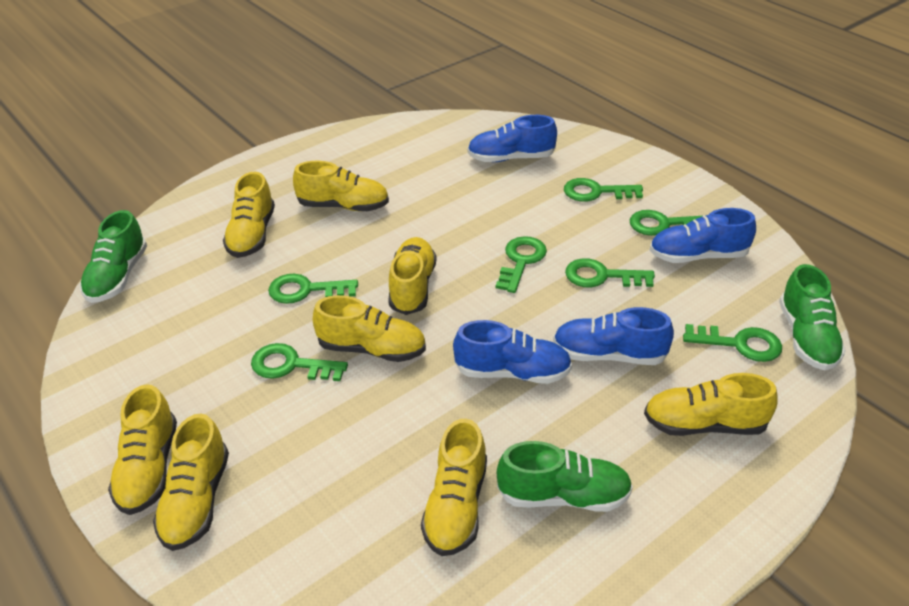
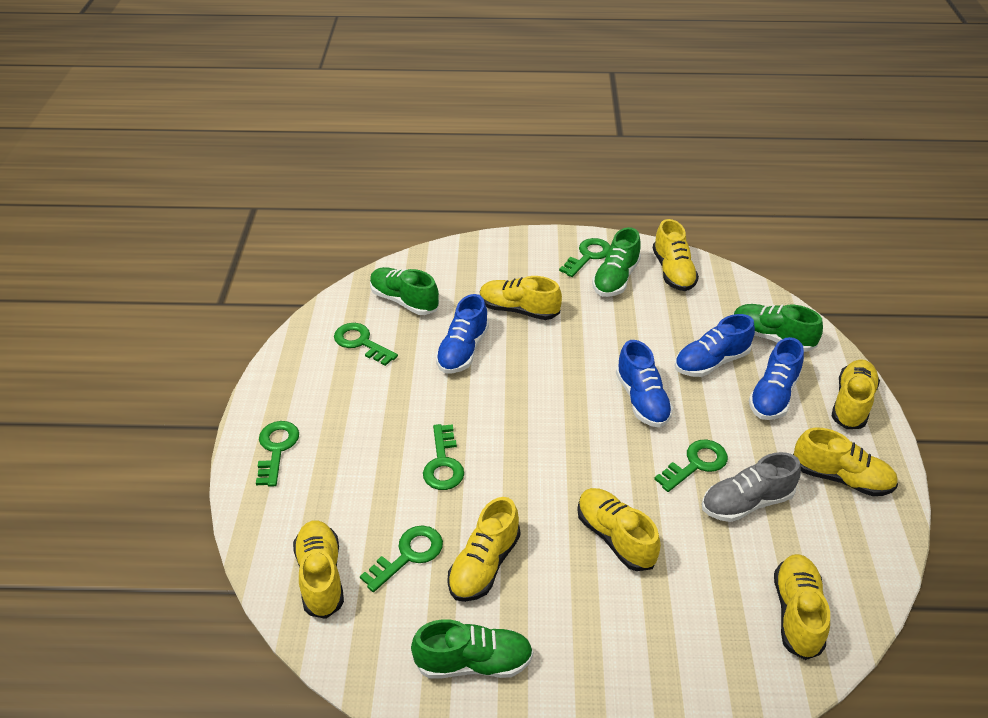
green key: [251,343,348,381] [268,274,358,304] [495,236,547,293] [564,178,643,202] [565,258,655,287] [630,210,706,236] [683,324,782,362] = 7 -> [256,421,299,487] [334,323,398,366] [360,525,443,592] [423,424,464,490] [559,238,610,277] [654,440,728,492] = 6
green shoe: [80,210,147,303] [496,441,633,512] [779,264,846,370] = 3 -> [370,267,439,315] [411,619,533,678] [592,227,641,297] [733,304,823,352] = 4
grey shoe: none = 0 -> [702,452,801,522] = 1

